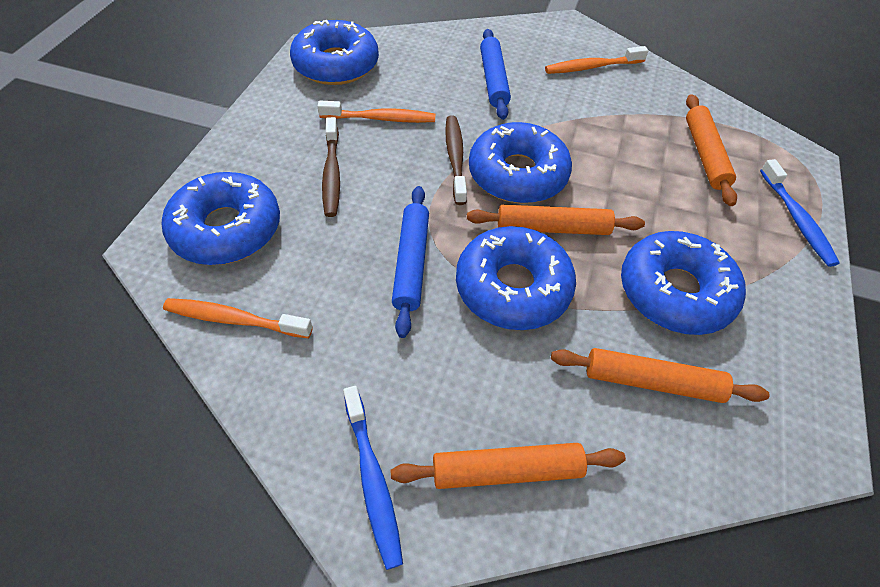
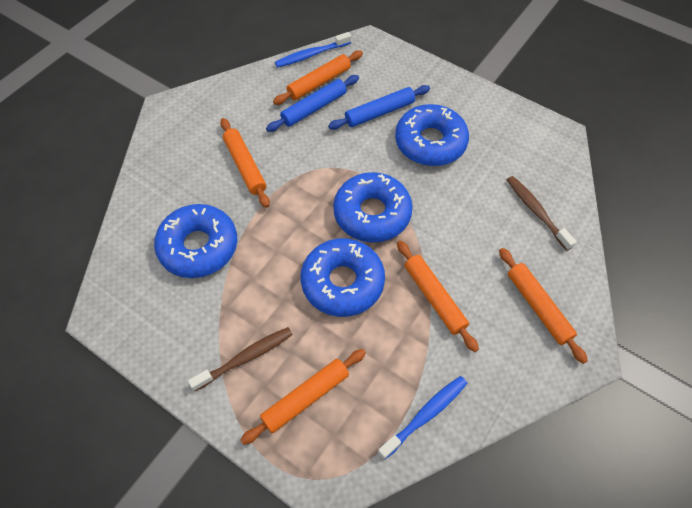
blue donut: [162,172,280,265] [290,20,379,85] [456,226,576,330] [469,122,572,204] [621,231,746,335] = 5 -> [154,204,237,278] [301,238,385,317] [333,172,413,242] [395,104,469,166] = 4
orange rolling pin: [391,443,626,489] [467,205,645,235] [551,348,770,403] [686,94,737,206] = 4 -> [220,118,270,208] [240,349,366,445] [273,51,363,105] [397,241,479,352] [499,248,588,364] = 5
orange toothbrush: [163,298,313,338] [317,101,435,123] [545,46,648,74] = 3 -> none = 0

